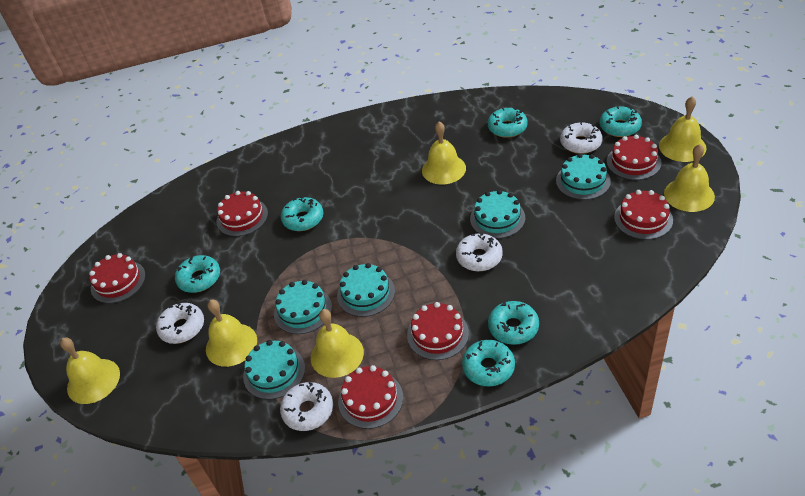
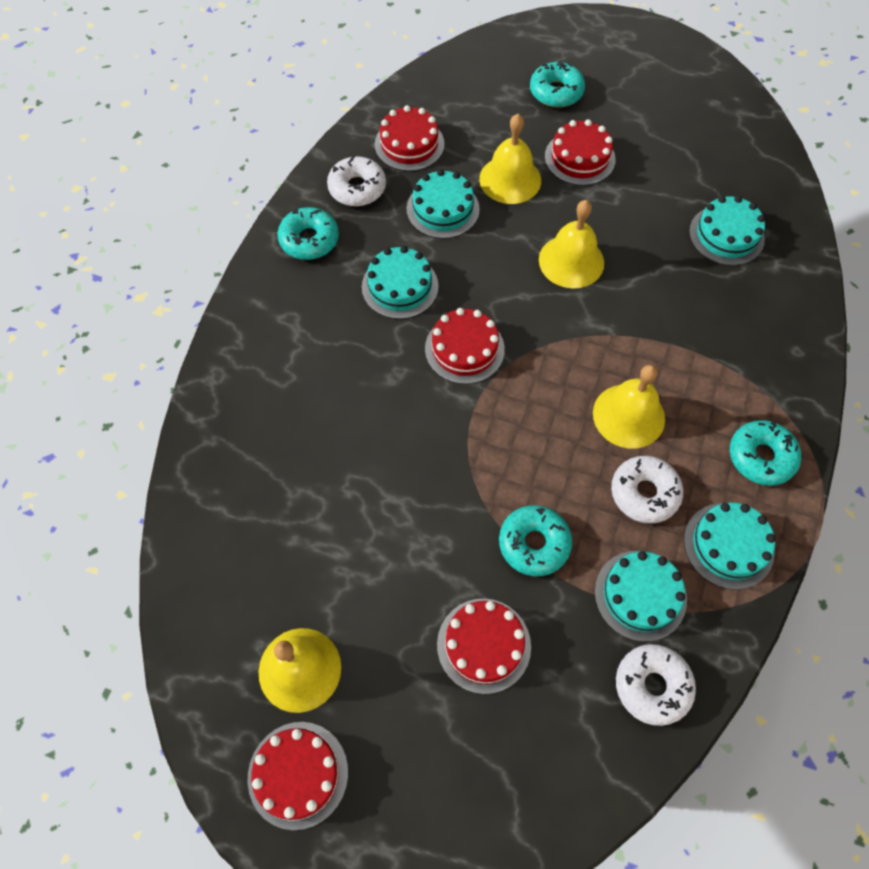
red cake: [89,253,146,303] [216,191,268,236] [338,365,403,429] [407,302,469,360] [607,135,661,180] [614,190,673,240] = 6 -> [248,722,348,830] [375,105,445,171] [425,308,505,384] [437,599,531,694] [545,119,616,186] = 5
turquoise donut: [175,255,220,293] [281,196,323,231] [462,340,515,387] [488,108,528,138] [488,301,539,345] [600,106,642,137] = 6 -> [277,207,339,260] [499,505,572,576] [530,62,585,108] [730,420,801,486] = 4
white donut: [156,302,204,344] [280,382,333,431] [456,233,503,271] [560,122,602,154] = 4 -> [327,156,386,206] [611,456,683,524] [616,644,696,726] = 3
yellow bell: [60,338,120,404] [206,300,257,367] [311,309,364,378] [422,122,466,185] [659,97,707,162] [664,144,715,212] = 6 -> [259,628,341,713] [479,114,541,204] [539,200,604,289] [593,365,665,449] = 4

